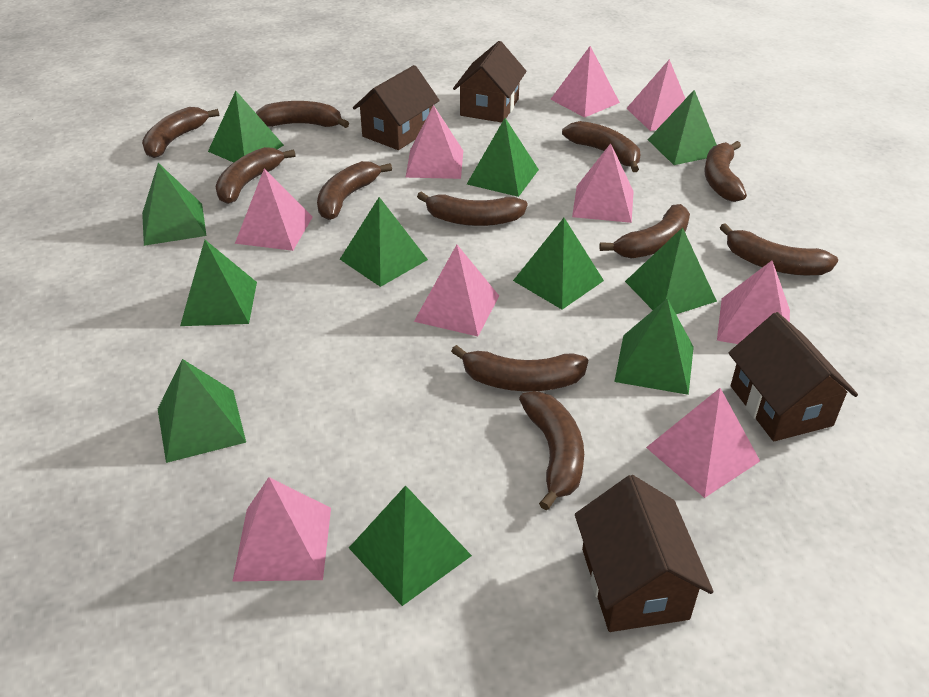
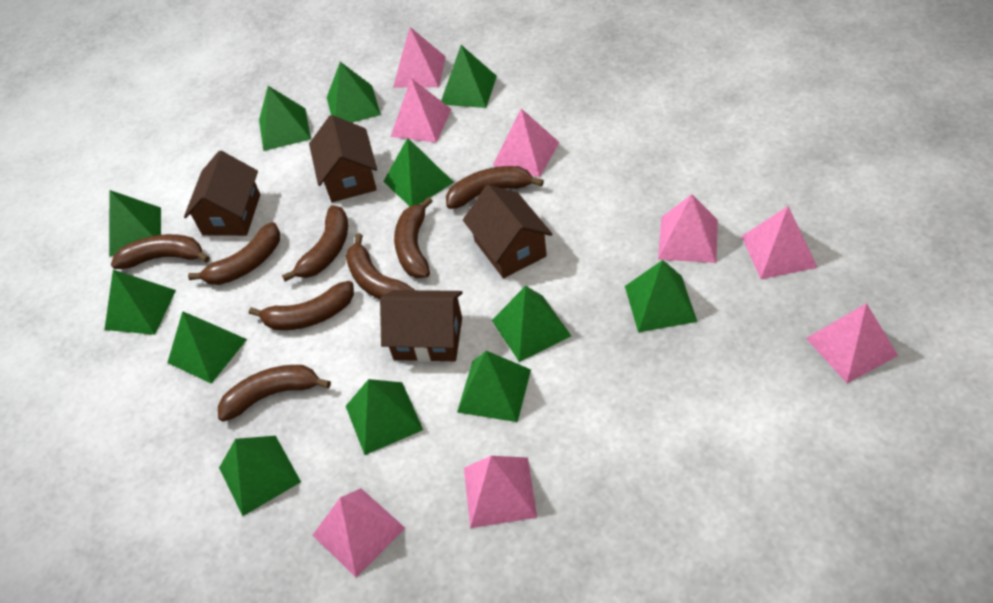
brown banana: [142,107,219,158] [215,147,295,204] [256,101,349,128] [317,161,392,220] [417,192,528,226] [451,345,588,391] [519,391,584,511] [562,121,640,172] [599,204,690,259] [704,141,747,202] [720,223,838,275] = 11 -> [111,234,210,269] [188,222,280,285] [218,365,331,422] [249,281,354,330] [282,205,348,282] [346,233,415,300] [394,197,432,278] [446,166,544,209] = 8
green pyramid: [142,163,206,246] [158,359,246,463] [180,240,257,326] [208,91,284,163] [340,197,428,287] [349,485,472,606] [467,118,539,197] [513,218,604,309] [614,298,694,395] [625,227,717,314] [648,90,717,165] = 11 -> [104,270,176,335] [109,190,161,257] [167,311,247,384] [219,436,301,516] [259,86,311,151] [327,62,381,123] [346,379,423,455] [383,138,454,206] [441,45,497,108] [457,351,531,422] [492,286,571,362] [625,260,697,332] = 12
pink pyramid: [232,477,331,582] [235,168,313,251] [405,105,463,179] [414,245,499,336] [550,46,620,118] [572,143,634,223] [627,59,686,131] [646,388,760,498] [717,261,790,344] = 9 -> [312,489,405,577] [390,78,451,143] [393,27,446,88] [464,456,537,528] [493,109,559,177] [658,194,718,263] [741,206,818,279] [806,303,898,383] = 8

